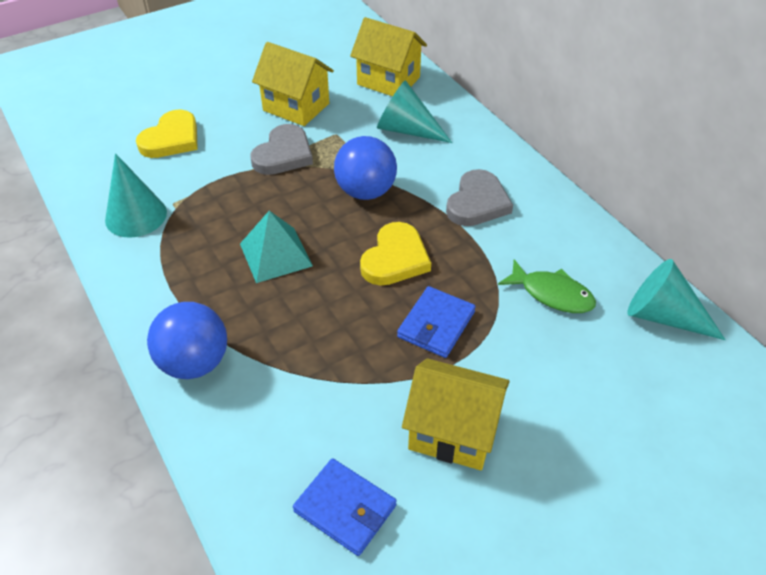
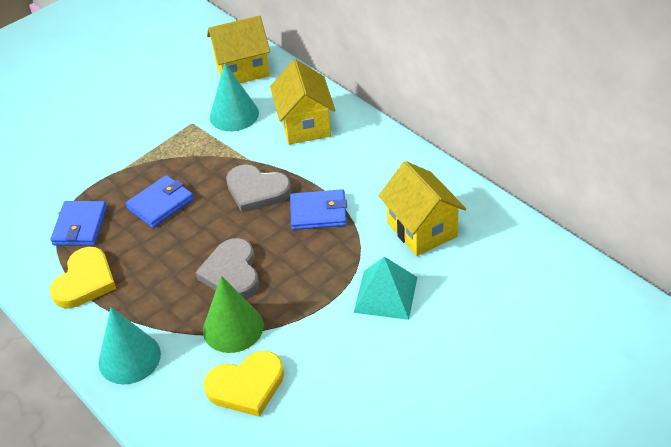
blue ball: [147,302,227,379] [334,136,397,200] = 2 -> none = 0
blue wallet: [293,458,397,556] [397,286,476,358] = 2 -> [51,201,107,246] [126,175,194,228] [290,189,347,230] = 3
green cone: none = 0 -> [203,276,264,353] = 1
green fish: [498,259,596,313] = 1 -> none = 0
turquoise cone: [105,153,167,238] [377,80,452,143] [627,259,726,340] = 3 -> [98,307,161,384] [210,63,259,131] = 2

